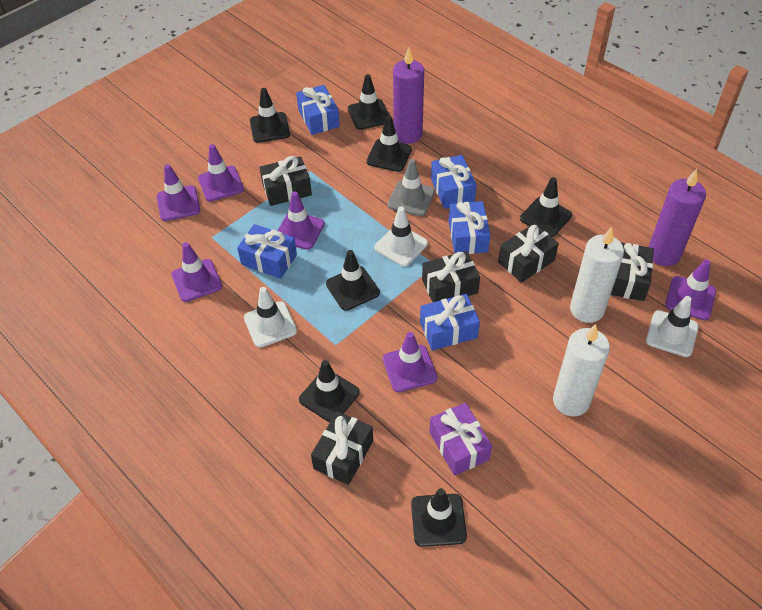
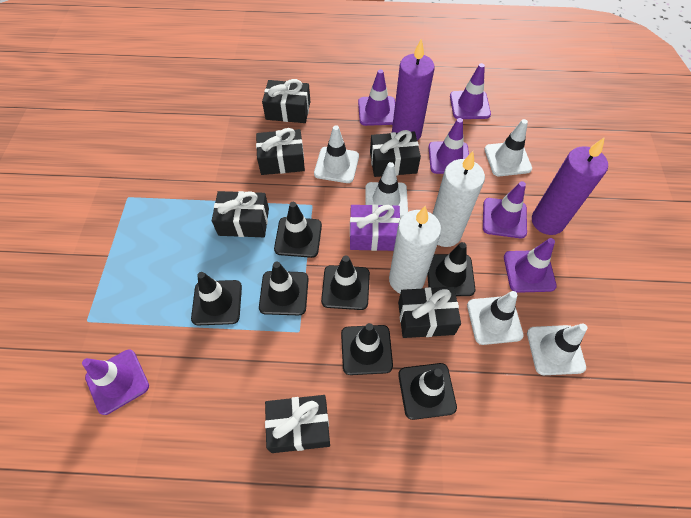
black gift: [259,156,312,206] [311,411,373,485] [422,251,480,302] [498,223,559,283] [611,242,654,301] = 5 -> [212,191,269,237] [256,128,305,175] [262,79,310,123] [265,395,330,453] [370,130,421,177] [398,287,461,338] = 6
blue gift: [237,224,297,279] [296,85,340,135] [420,294,480,351] [431,155,477,209] [449,201,490,254] = 5 -> none = 0
grey traffic cone: [388,159,435,216] = 1 -> none = 0
white traffic cone: [244,287,297,348] [374,206,428,267] [646,296,699,357] = 3 -> [314,125,359,183] [365,162,408,218] [467,291,524,345] [484,119,532,176] [527,323,587,375] = 5

